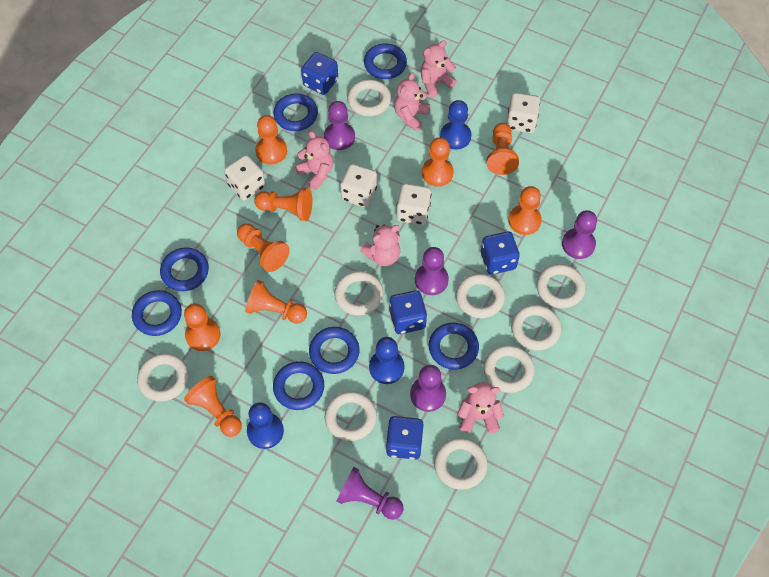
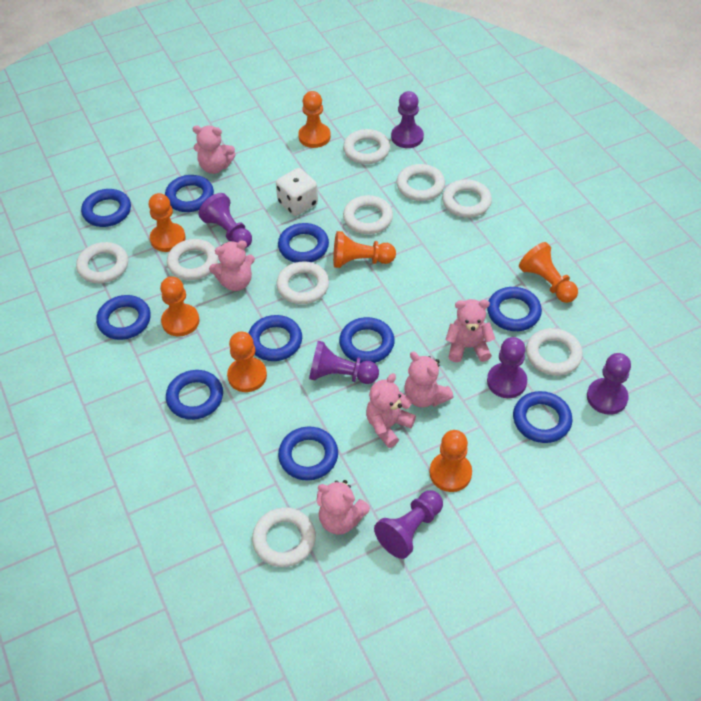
blue dice: [301,52,338,95] [386,416,424,460] [389,290,427,334] [481,231,520,275] = 4 -> none = 0
blue pawn: [247,402,284,449] [369,337,404,384] [440,100,471,150] = 3 -> none = 0
blue ring: [132,290,182,336] [160,247,209,291] [273,94,318,131] [273,361,324,410] [309,327,360,374] [364,44,407,79] [429,322,479,370] = 7 -> [81,189,131,227] [96,295,151,340] [165,175,214,212] [166,370,223,420] [248,315,302,361] [278,223,329,263] [278,427,338,481] [339,317,395,363] [487,287,542,331] [513,391,572,443] = 10
orange pawn: [184,303,221,351] [184,376,242,437] [237,223,290,272] [245,280,307,324] [254,188,312,221] [255,115,287,164] [422,137,454,186] [487,123,519,175] [508,186,542,235] = 9 -> [149,193,186,252] [160,276,200,336] [227,332,267,392] [298,91,331,148] [333,231,396,268] [430,430,472,492] [519,242,578,303] = 7
pink teddy bear: [295,131,333,190] [360,224,401,266] [394,72,430,131] [421,40,457,98] [457,382,504,433] = 5 -> [193,126,236,174] [209,241,255,291] [317,480,370,535] [366,373,416,448] [405,352,453,407] [445,299,495,362] = 6
purple pawn: [324,101,355,150] [337,467,404,520] [410,365,446,412] [415,247,449,295] [562,210,597,259] = 5 -> [198,193,252,248] [309,341,379,384] [374,490,443,559] [391,91,424,148] [487,337,527,398] [587,353,631,415] = 6
white dice: [224,155,265,200] [340,164,377,207] [397,183,431,225] [507,93,540,133] = 4 -> [276,168,318,216] = 1

